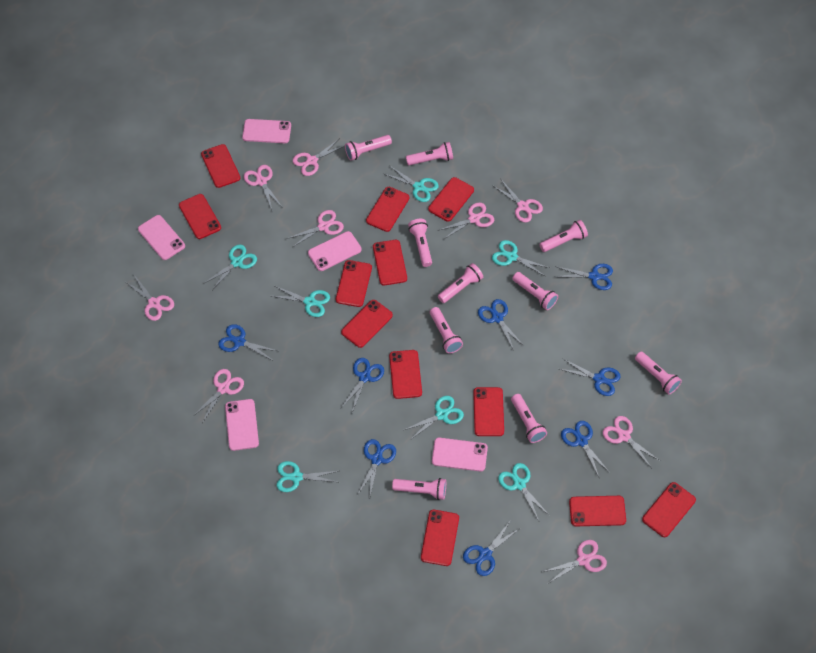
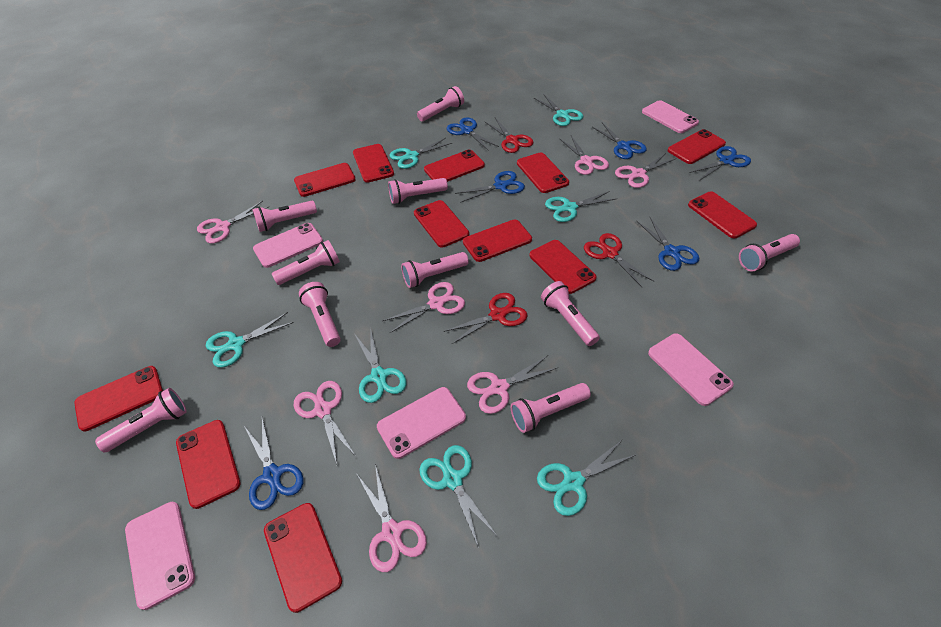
blue scissors: [218,324,277,361] [341,358,384,412] [358,439,396,499] [463,520,519,576] [478,299,524,350] [555,264,613,290] [559,358,620,396] [561,421,610,477] = 8 -> [244,417,303,510] [447,117,499,151] [455,171,525,203] [592,123,647,159] [637,216,699,271] [689,146,751,180] = 6
pink scissors: [124,275,174,321] [192,369,244,423] [244,165,282,210] [286,210,344,247] [292,139,344,176] [440,203,494,239] [492,180,543,222] [542,540,607,583] [603,416,660,467] = 9 -> [197,201,269,244] [294,381,355,464] [356,464,427,572] [383,282,465,333] [467,355,557,414] [559,136,609,175] [615,153,675,188] = 7
red scissors: none = 0 -> [443,293,528,345] [485,118,533,153] [584,233,654,288] = 3

